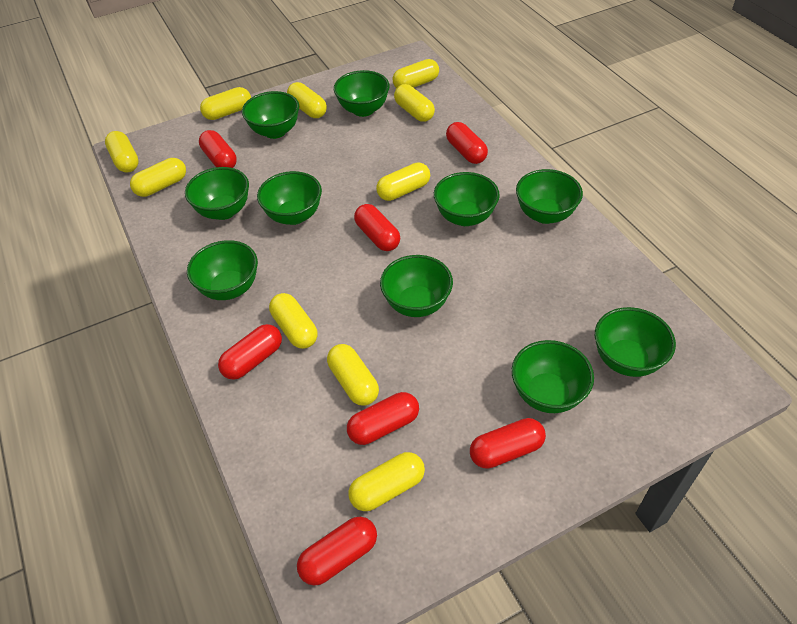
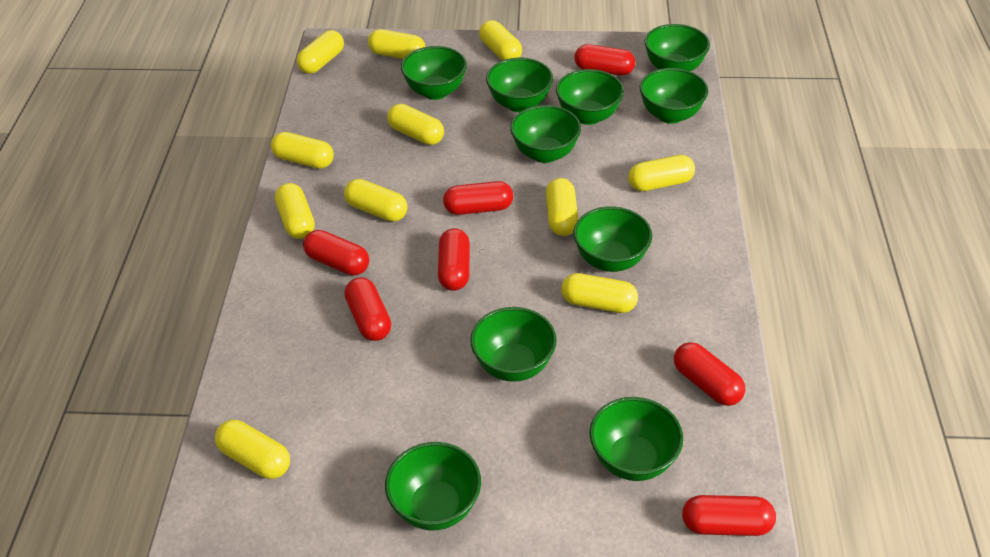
yellow capsule: [105,131,139,172] [130,158,186,197] [200,87,251,120] [269,293,318,349] [287,82,327,118] [327,344,379,406] [348,452,425,511] [376,162,430,201] [392,59,439,88] [394,84,435,122] = 10 -> [215,420,290,479] [271,132,334,169] [275,183,315,239] [297,30,344,74] [344,179,408,222] [368,29,426,59] [387,104,444,145] [479,20,522,60] [546,178,578,236] [561,273,638,313] [628,155,695,191] = 11

